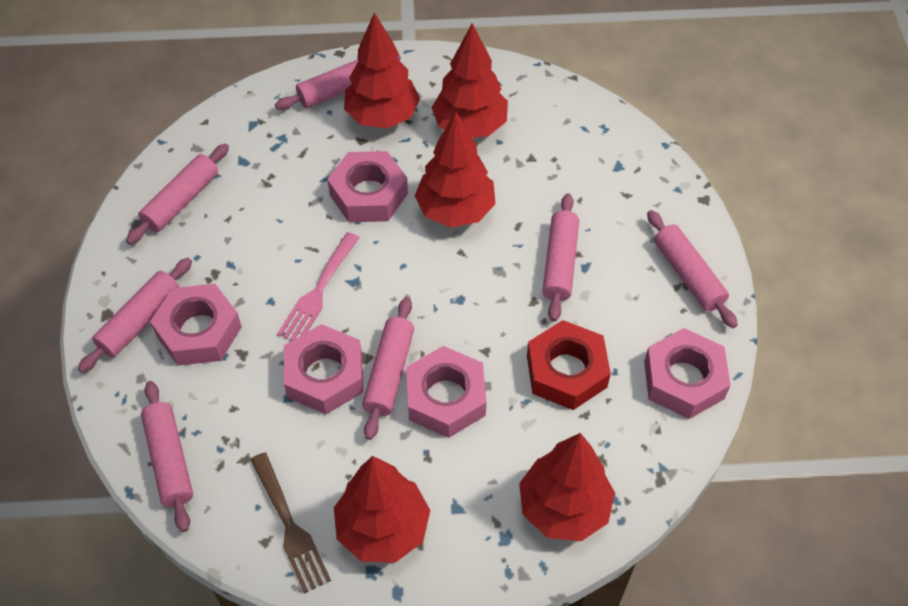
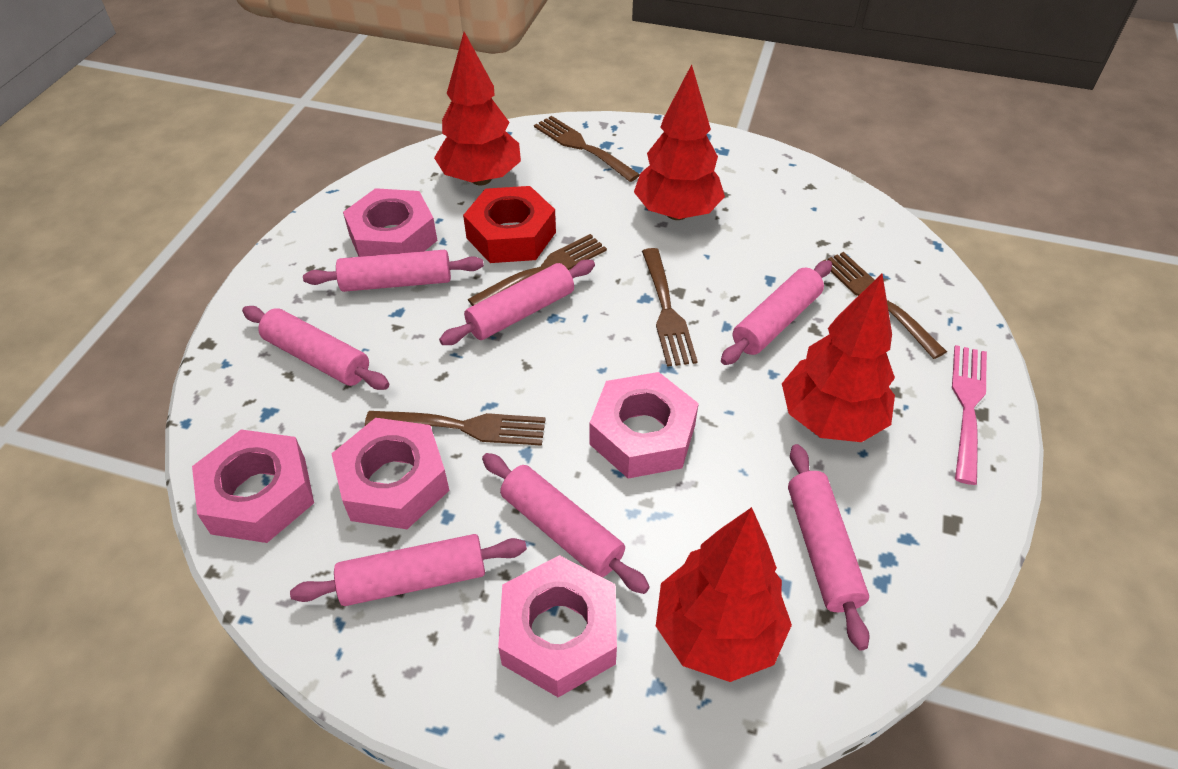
brown fork: [250,452,331,594] = 1 -> [365,411,545,446] [467,234,607,306] [534,116,640,182] [642,248,698,367] [823,252,947,359] = 5
red tree: [334,456,430,563] [344,12,420,128] [415,112,496,227] [431,23,508,138] [519,433,615,541] = 5 -> [434,32,521,185] [634,64,725,220] [656,507,792,682] [782,274,895,442] = 4

